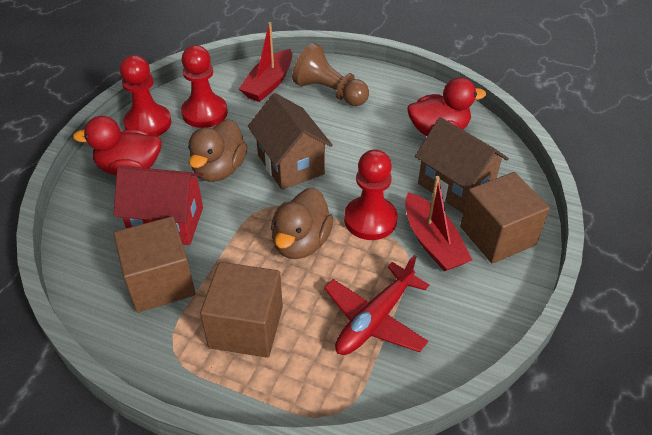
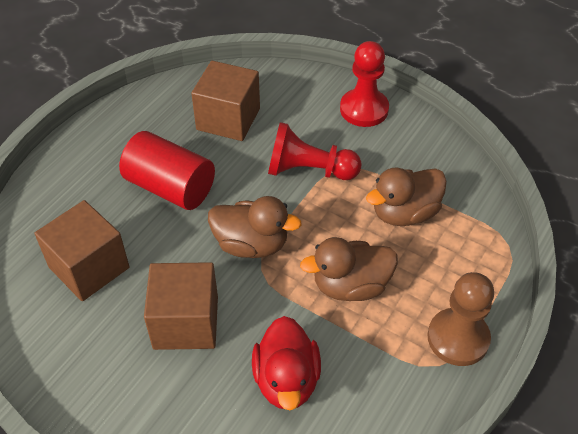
brown duck: [188,119,248,182] [271,188,334,259] = 2 -> [208,196,302,258] [300,237,398,301] [366,168,447,226] = 3
brown house: [248,93,333,190] [415,117,509,213] = 2 -> none = 0
red boat: [239,22,292,102] [405,176,472,271] = 2 -> none = 0
red cylinder: none = 0 -> [119,131,215,210] = 1
red duck: [73,116,162,175] [407,77,486,136] = 2 -> [252,316,321,410] = 1
red house: [114,166,203,245] = 1 -> none = 0
red pawn: [120,55,172,136] [181,45,228,128] [344,149,397,240] = 3 -> [268,122,362,180] [340,41,389,127] = 2
red plane: [324,255,429,355] = 1 -> none = 0

